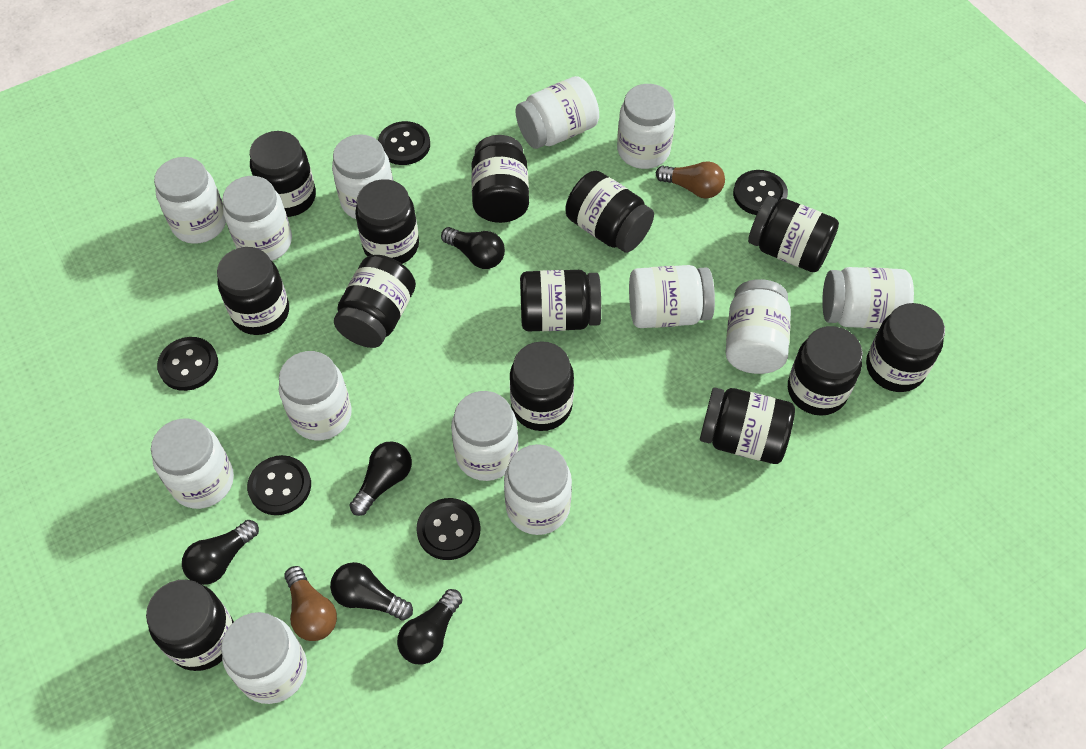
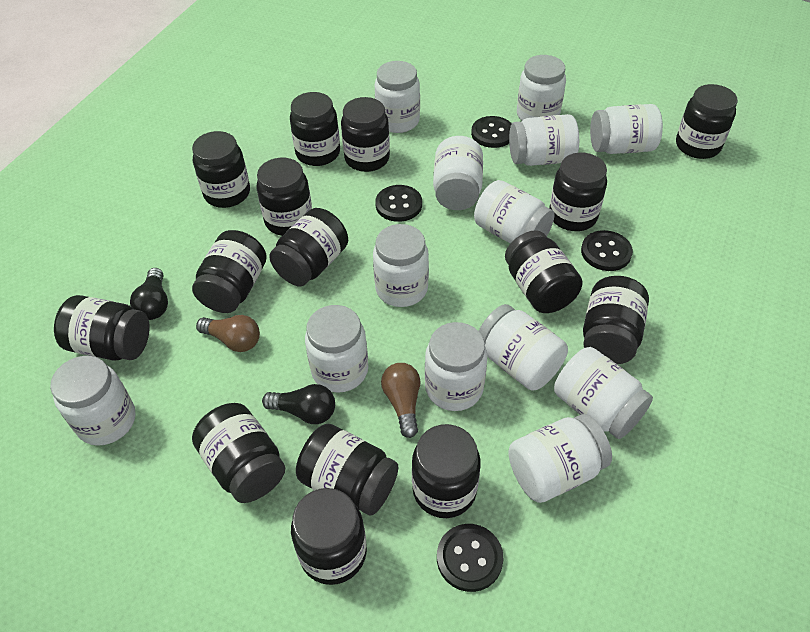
black button: [157,337,218,391] [247,455,311,515] [378,121,430,165] [416,498,480,560] [733,170,788,215] = 5 -> [375,185,422,222] [437,524,503,592] [471,116,512,148] [581,230,633,271] = 4
black jar: [146,580,234,671] [217,247,289,335] [250,131,316,217] [334,255,416,348] [355,179,419,264] [471,135,529,223] [510,341,574,431] [520,270,601,331] [565,171,654,253] [700,387,795,464] [748,196,839,272] [788,326,863,416] [866,303,945,392] = 13 -> [54,295,150,361] [192,131,250,208] [192,230,267,313] [192,403,285,503] [257,158,312,236] [269,208,348,287] [290,92,340,166] [291,488,367,585] [296,424,398,516] [341,97,390,172] [412,424,481,518] [505,230,583,313] [549,153,607,231] [583,276,649,364] [676,84,738,159] = 15
black light bulb: [182,520,259,585] [330,562,413,621] [349,441,412,516] [397,589,463,665] [441,227,505,269] = 5 -> [130,268,168,320] [262,384,335,424] = 2

